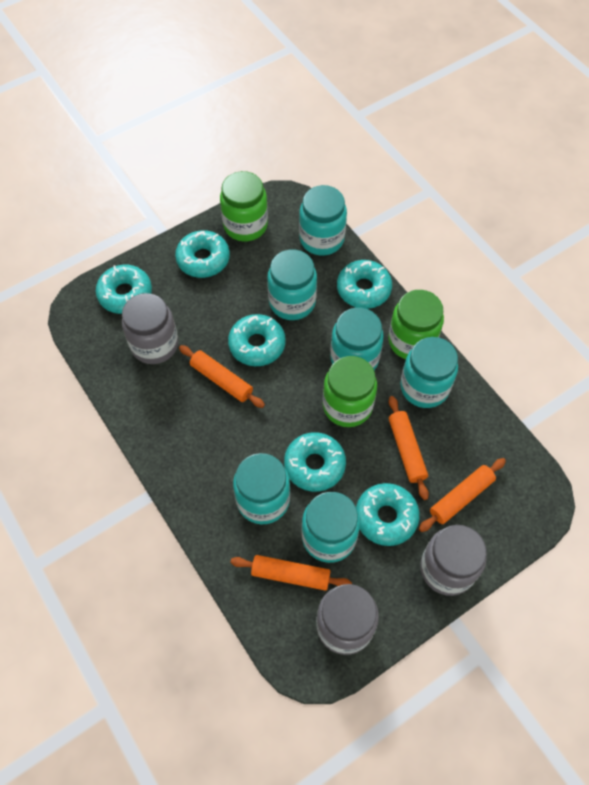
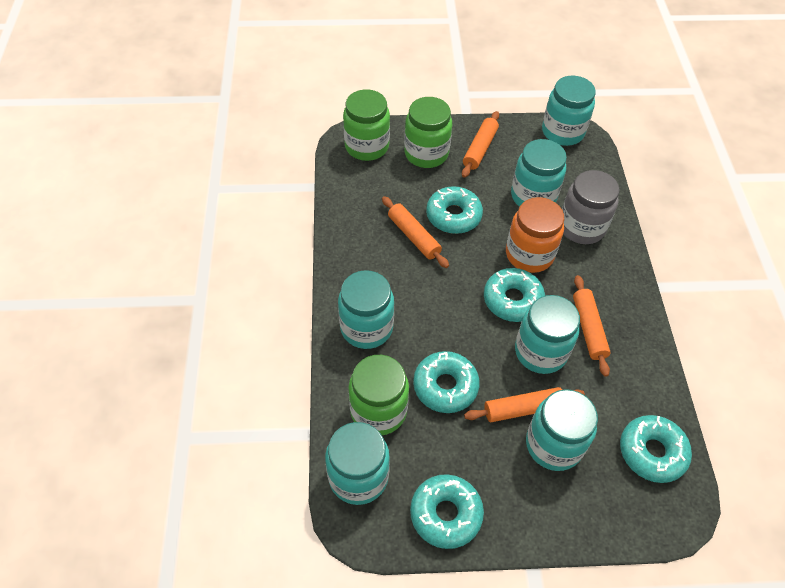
grey jar: [122,293,178,364] [316,584,379,655] [420,525,487,596] = 3 -> [562,170,620,244] = 1
orange jar: none = 0 -> [506,197,564,273] = 1
turquoise donut: [96,265,152,314] [175,230,230,278] [228,314,286,366] [284,432,346,492] [337,260,392,309] [356,483,420,546] = 6 -> [410,474,484,549] [413,351,480,413] [426,186,483,234] [484,268,545,322] [620,415,692,483] = 5

